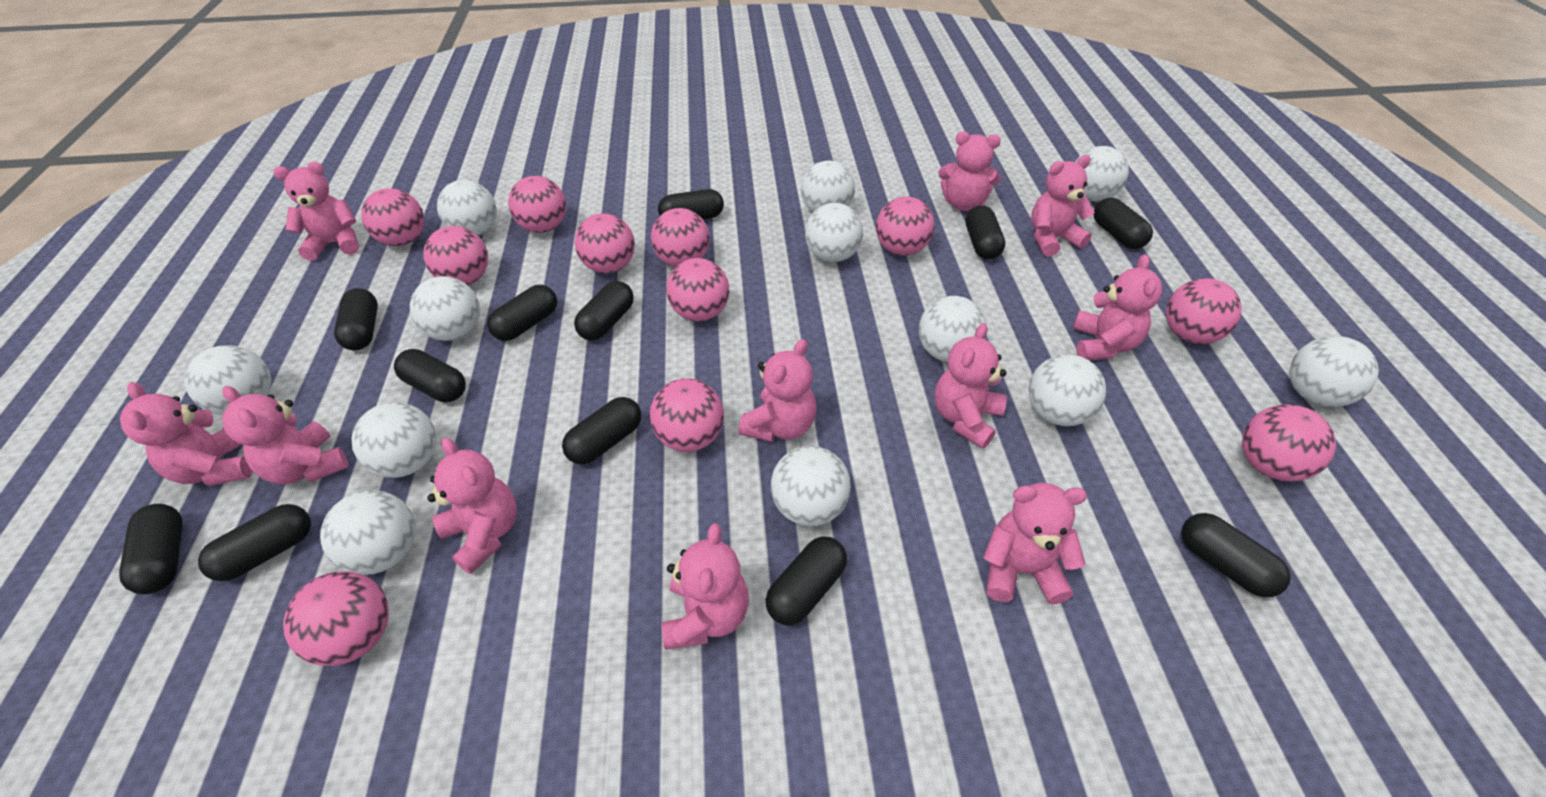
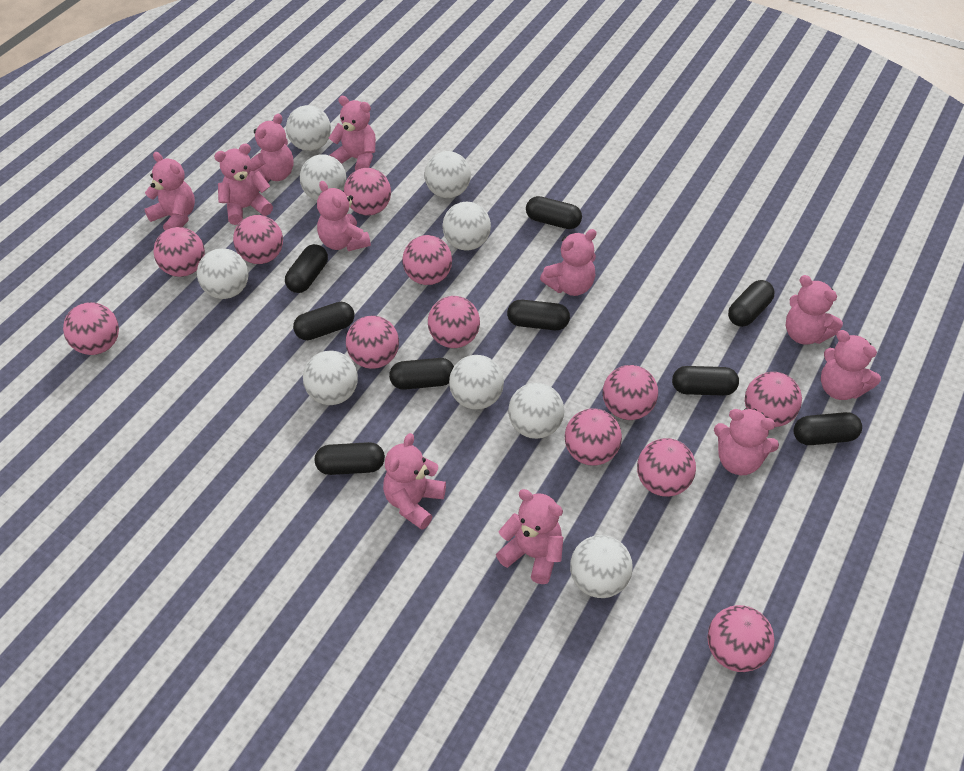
black capsule: [119,504,183,594] [198,504,311,581] [334,288,378,350] [394,349,466,402] [487,285,557,341] [562,397,642,465] [574,281,634,340] [658,189,724,219] [765,536,847,625] [966,205,1005,260] [1094,198,1153,249] [1181,513,1291,597] = 12 -> [285,244,328,293] [293,302,355,340] [314,442,385,475] [389,358,454,390] [507,300,570,330] [526,196,582,229] [672,366,739,396] [728,280,775,327] [793,412,862,445] = 9
pink ball: [283,571,389,666] [361,188,424,246] [423,226,488,285] [508,176,566,233] [575,213,635,273] [650,378,724,452] [651,208,710,267] [666,258,729,321] [876,196,934,256] [1166,278,1242,344] [1242,404,1336,482] = 11 -> [63,302,119,355] [153,227,205,277] [233,215,283,264] [344,168,391,216] [346,316,399,369] [402,235,452,285] [428,296,480,348] [564,408,622,466] [603,365,658,420] [637,438,696,497] [707,605,775,672] [745,372,802,427] = 12
white ball: [184,345,271,415] [320,490,415,575] [351,402,436,478] [410,276,480,341] [437,180,497,236] [771,446,851,526] [801,161,855,212] [805,203,863,262] [919,296,987,362] [1029,354,1106,426] [1075,146,1129,202] [1290,336,1379,407] = 12 -> [197,248,248,299] [286,105,331,151] [300,154,347,201] [303,351,358,405] [424,151,471,198] [442,202,491,251] [449,355,504,410] [508,383,564,439] [570,535,633,598] = 9

